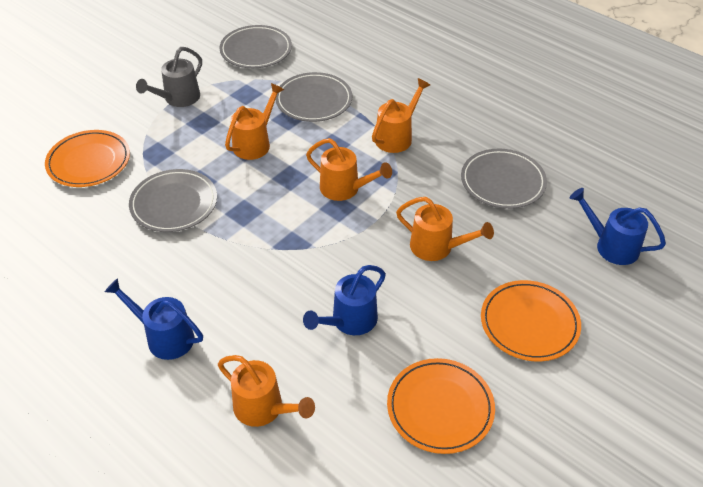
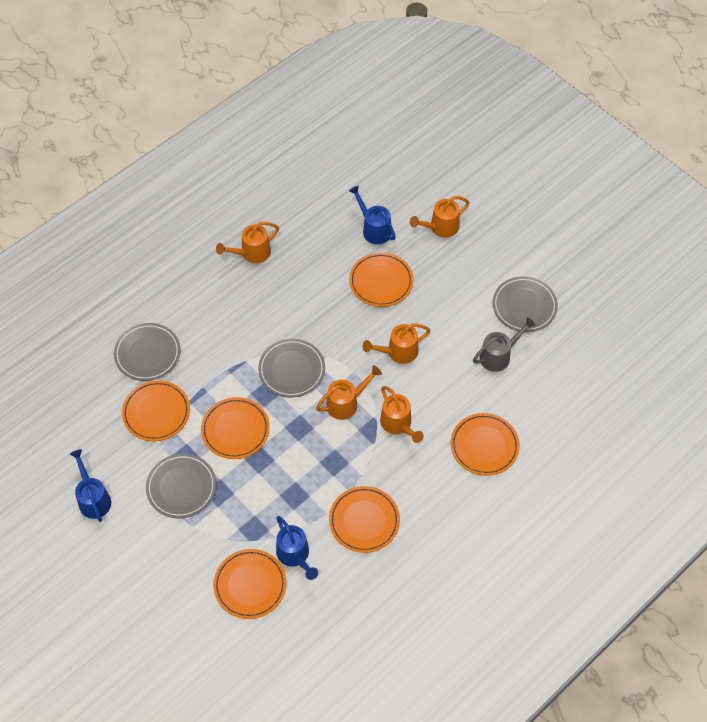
orange plate: [45,130,130,187] [387,358,495,454] [481,280,581,362] = 3 -> [122,380,190,441] [201,397,270,459] [213,549,287,619] [329,486,400,553] [349,252,414,307] [451,413,520,476] = 6

